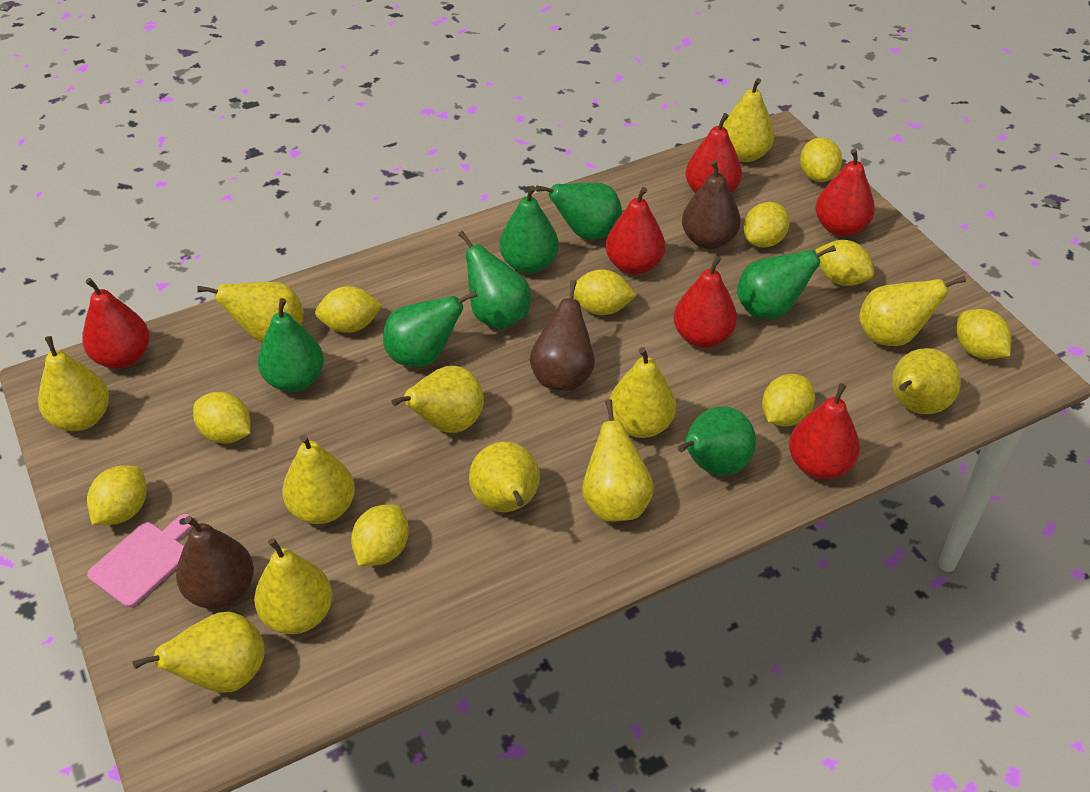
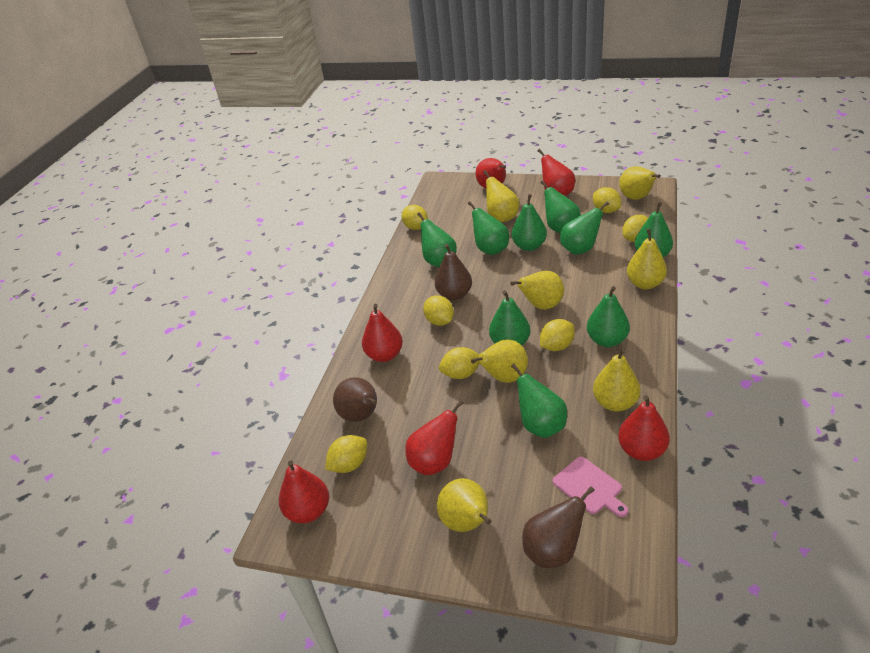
green pear: [257,298,324,392] [383,291,477,367] [458,231,531,330] [499,186,559,273] [536,182,622,240] [678,406,756,475] [737,245,836,319] = 7 -> [417,212,457,267] [468,201,509,255] [489,290,530,345] [511,194,547,251] [511,364,567,438] [540,180,580,233] [560,202,609,255] [587,286,630,347] [634,202,673,258] = 9
yellow lemon: [87,465,147,525] [193,392,251,443] [315,286,383,333] [351,505,409,566] [573,269,637,315] [743,202,790,248] [762,374,815,427] [800,137,842,182] [815,240,874,286] [957,309,1011,359] = 10 -> [325,435,367,473] [402,205,428,230] [423,295,454,326] [439,347,480,379] [540,319,575,351] [593,187,621,213] [622,215,648,242] = 7
yellow pear: [38,336,109,431] [133,612,265,693] [197,282,304,343] [254,538,332,634] [282,435,355,524] [392,366,484,433] [469,442,540,512] [582,399,654,522] [610,347,676,438] [723,78,774,162] [859,276,966,346] [892,348,961,414] = 12 -> [437,478,492,532] [471,339,528,383] [483,170,519,222] [510,271,564,310] [593,348,640,412] [619,166,661,200] [627,228,667,289] = 7

